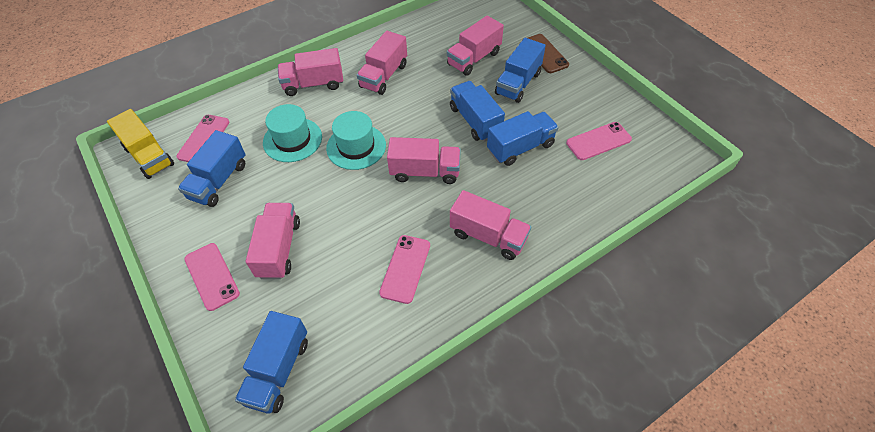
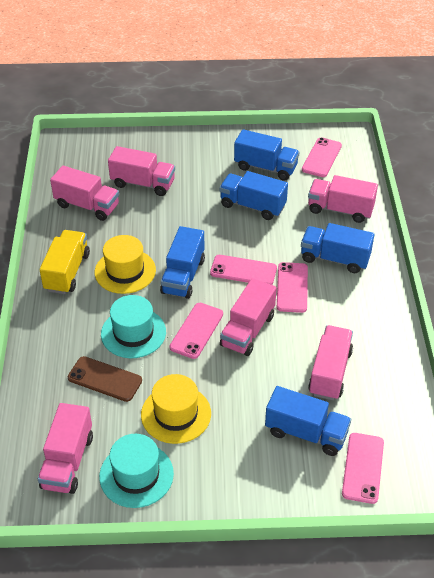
pink phone: [176,115,229,162] [184,243,240,311] [379,235,430,304] [566,122,632,160] = 4 -> [170,303,223,359] [210,255,277,285] [277,262,308,313] [302,137,342,177] [342,433,384,504] = 5
yellow hat: none = 0 -> [95,235,156,294] [141,374,211,444] = 2

